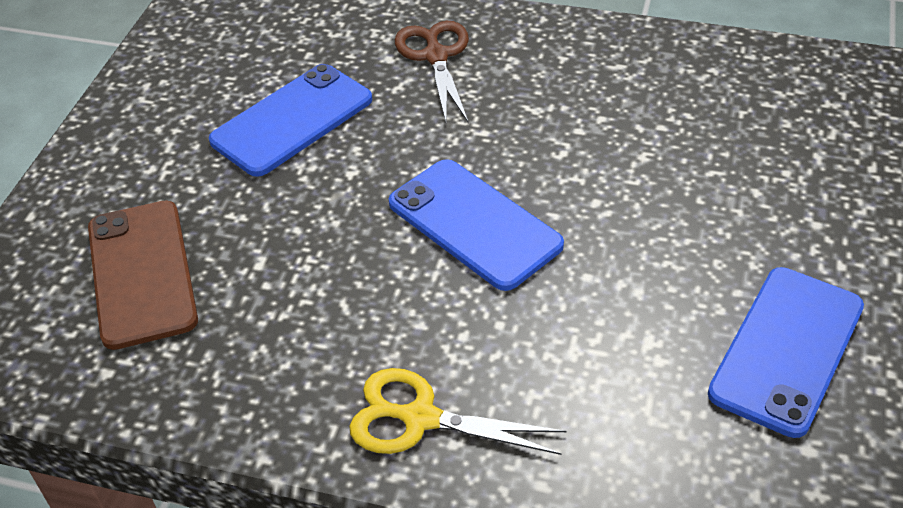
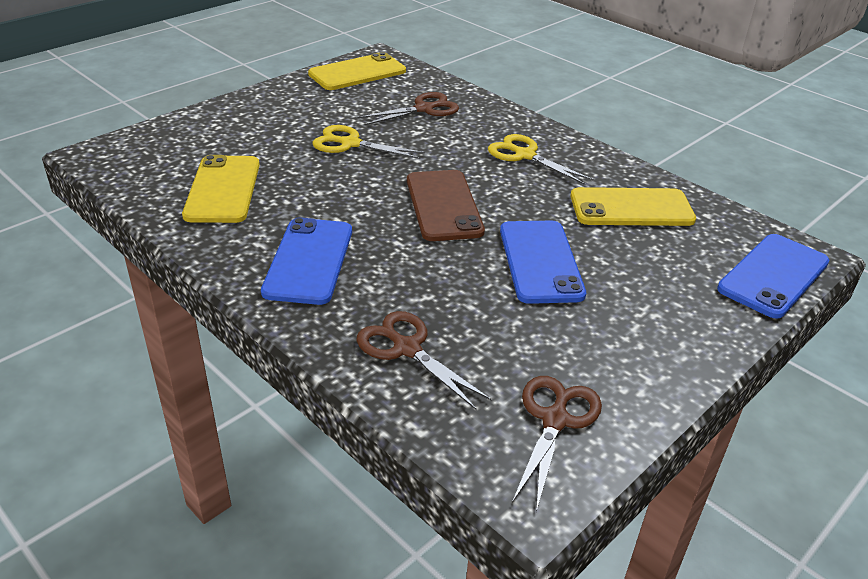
brown scissors: [395,21,469,122] = 1 -> [356,311,492,410] [357,92,459,125] [512,376,602,512] = 3
yellow phone: none = 0 -> [182,155,260,223] [308,52,406,90] [570,187,696,226] = 3
yellow scissors: [349,368,567,455] = 1 -> [312,125,425,159] [488,134,594,185] = 2

